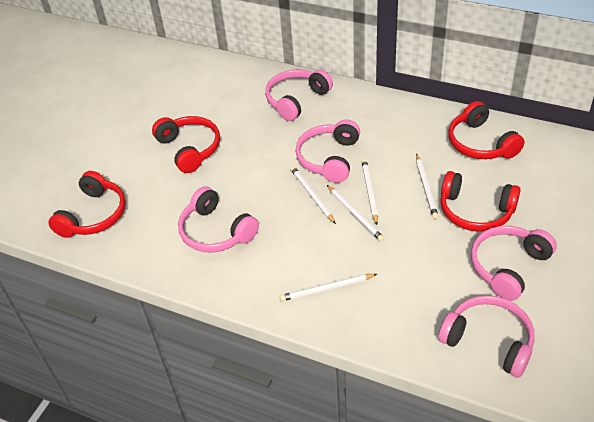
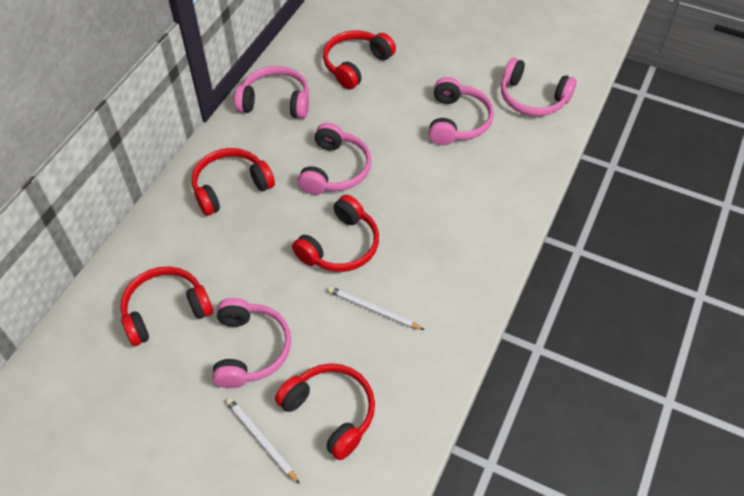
red headphones: [48,171,126,238] [152,116,220,173] [440,171,521,232] [448,101,525,159] = 4 -> [120,266,213,346] [192,148,275,216] [275,363,375,460] [292,195,379,272] [323,30,396,90] = 5
white pencil: [280,274,377,301] [290,166,336,224] [327,185,384,241] [361,159,378,225] [416,154,438,219] = 5 -> [226,398,300,484] [328,286,424,330] = 2

